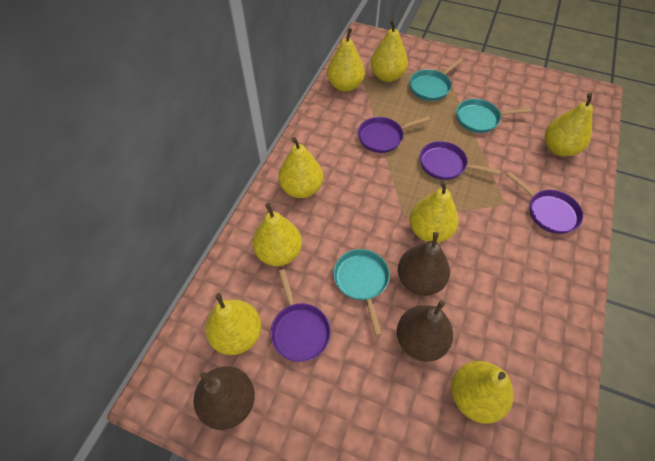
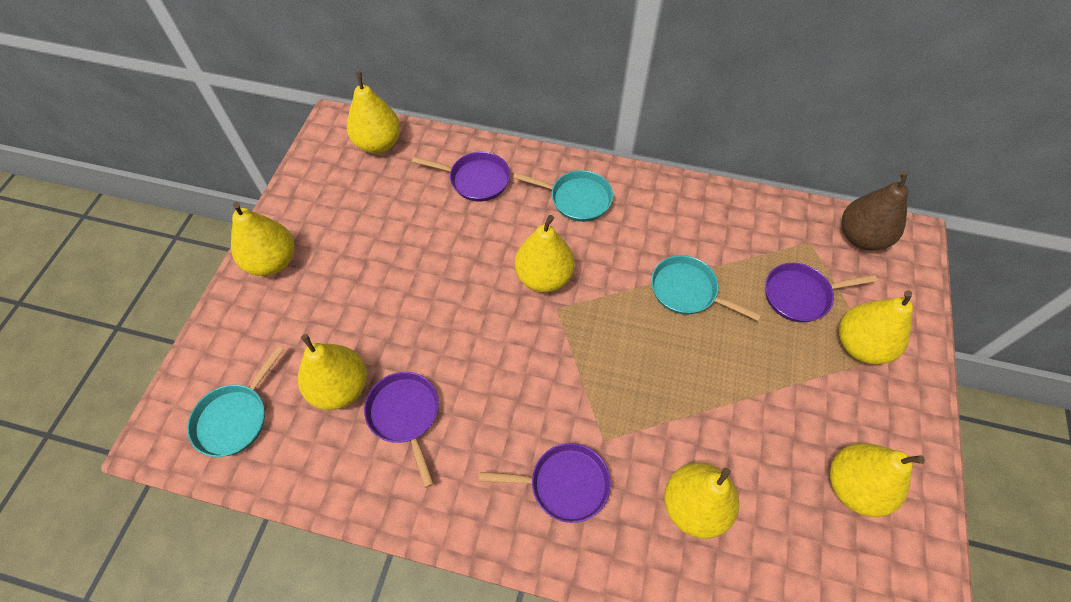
brown pear: [193,366,255,430] [397,300,453,362] [398,232,450,296] = 3 -> [842,171,908,251] = 1
yellow pear: [205,293,261,355] [252,203,302,266] [278,137,323,198] [327,28,365,92] [370,19,408,82] [410,180,459,243] [451,361,514,424] [545,93,593,157] = 8 -> [231,202,294,276] [298,334,367,410] [347,71,401,154] [515,215,575,292] [664,463,739,539] [830,443,925,517] [839,290,913,365] = 7

